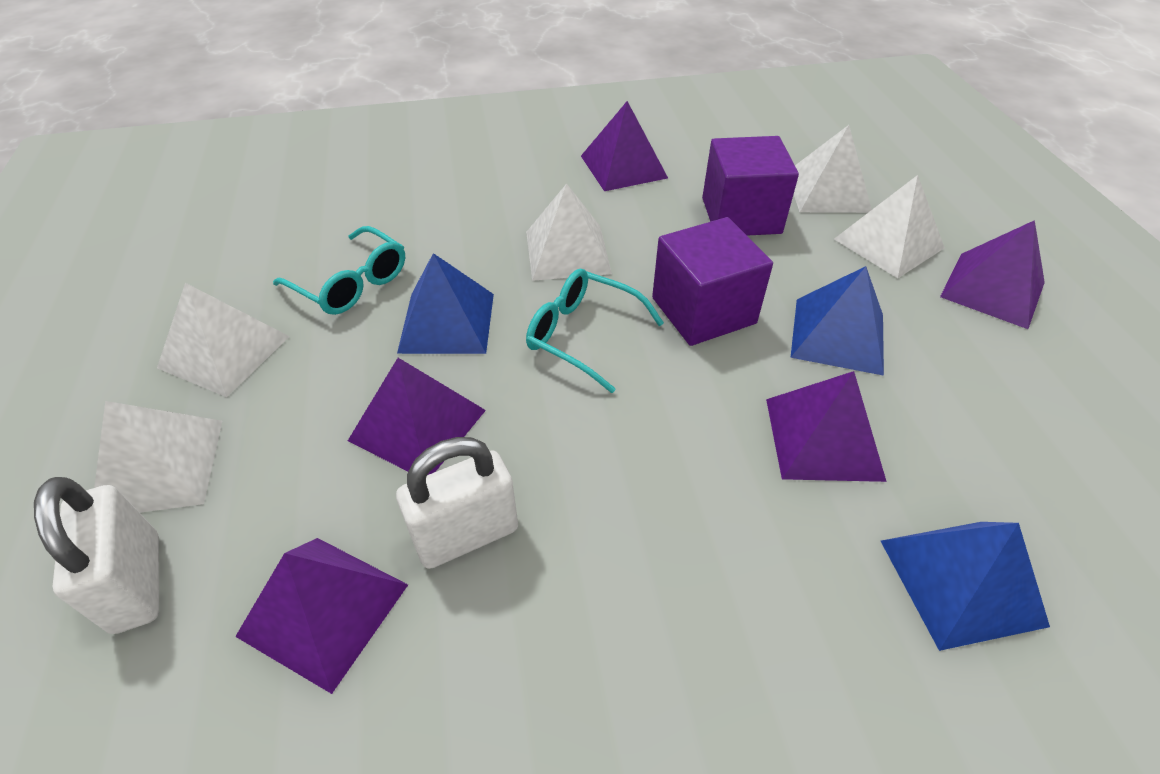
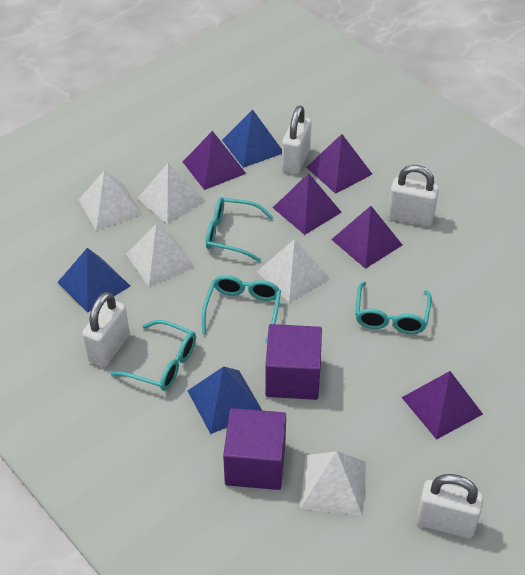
turquoise glasses: [273,226,405,315] [526,269,664,393] = 2 -> [110,320,196,391] [202,275,281,344] [206,197,274,262] [355,282,432,334] = 4
white padlock: [34,477,159,634] [396,437,518,569] = 2 -> [82,292,130,367] [282,106,311,174] [388,165,439,226] [416,474,483,538] = 4

